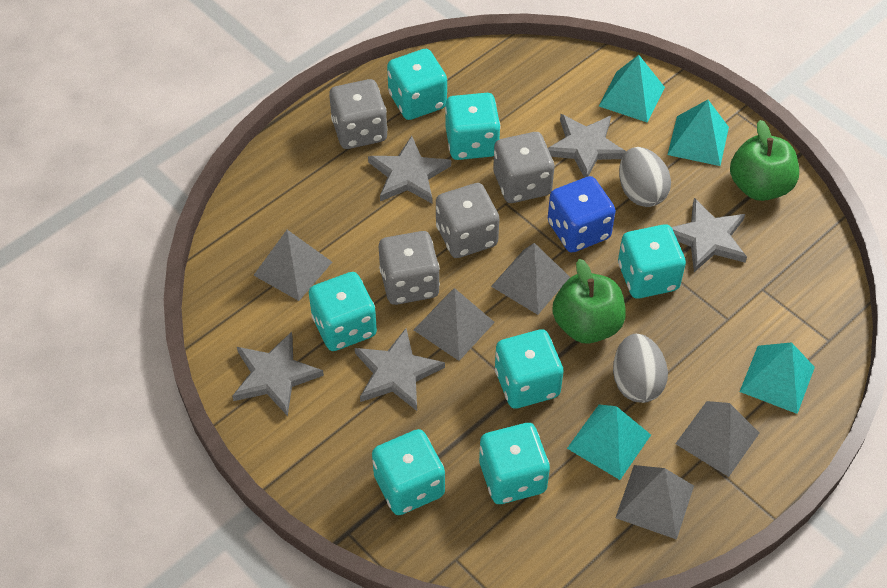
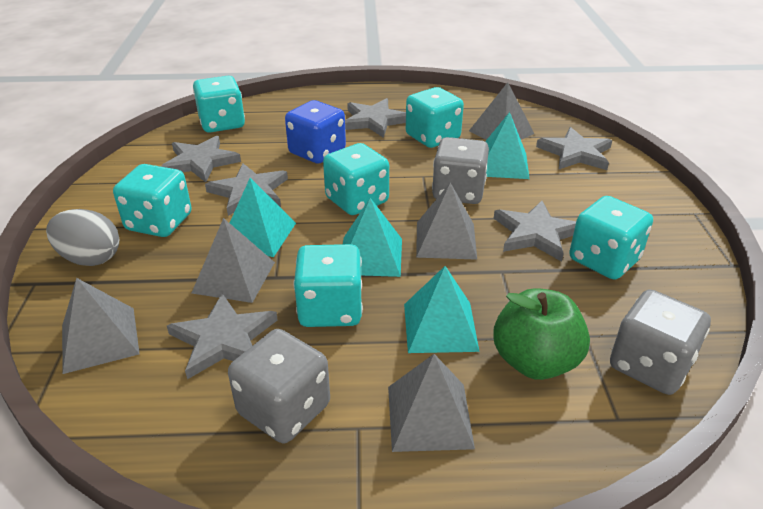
green apple: [552,259,626,344] [730,120,799,201] = 2 -> [493,288,590,380] = 1
grey dice: [329,79,388,149] [379,231,440,305] [436,183,499,258] [493,132,554,203] = 4 -> [228,329,330,443] [432,137,489,204] [610,289,711,395] = 3
grey egg: [613,334,668,403] [619,147,671,207] = 2 -> [46,209,119,266] = 1
grey star: [232,332,324,416] [355,328,445,411] [368,136,451,203] [548,114,626,178] [671,198,747,272] = 5 -> [161,136,241,182] [167,293,278,379] [205,163,288,216] [345,98,406,138] [494,201,576,262] [536,127,612,170] = 6
turquoise dice: [309,272,377,351] [372,429,445,515] [387,49,447,120] [445,93,501,160] [479,423,550,504] [495,329,564,409] [618,224,686,299] = 7 -> [113,164,192,237] [193,76,245,133] [294,244,363,327] [323,143,389,215] [406,87,464,148] [569,196,653,280] = 6

